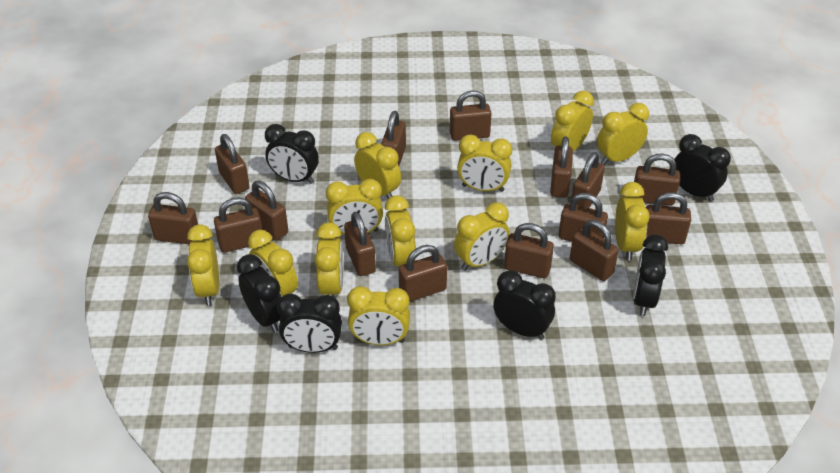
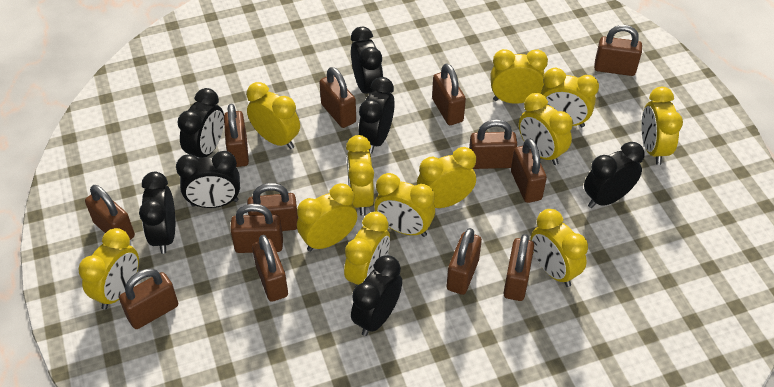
black clock: [237,254,282,333] [265,124,319,184] [277,294,342,353] [493,270,556,340] [633,234,668,316] [674,134,731,201] = 6 -> [139,172,175,254] [176,151,240,208] [177,88,224,158] [351,27,383,94] [351,255,402,336] [358,77,395,154] [584,142,645,208] = 7
brown padlock: [148,192,198,244] [214,197,262,253] [215,134,250,194] [245,181,288,240] [344,212,376,276] [381,111,406,166] [399,245,447,302] [449,90,492,141] [504,223,554,278] [550,137,573,198] [558,193,608,242] [570,220,619,281] [571,152,605,208] [634,154,680,206] [646,192,691,244] = 15 -> [85,185,135,240] [119,269,178,329] [224,104,249,167] [230,204,283,253] [247,183,298,231] [252,235,288,302] [319,67,356,128] [432,63,466,125] [447,228,482,295] [469,119,517,169] [504,234,534,301] [511,138,547,203] [594,25,642,76] = 13

